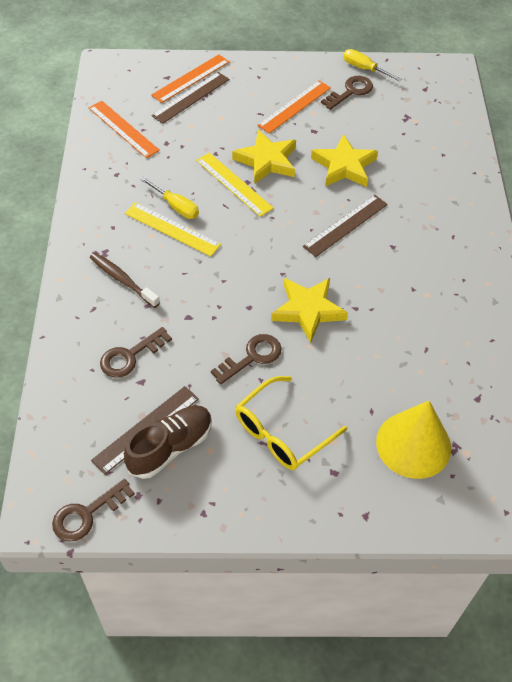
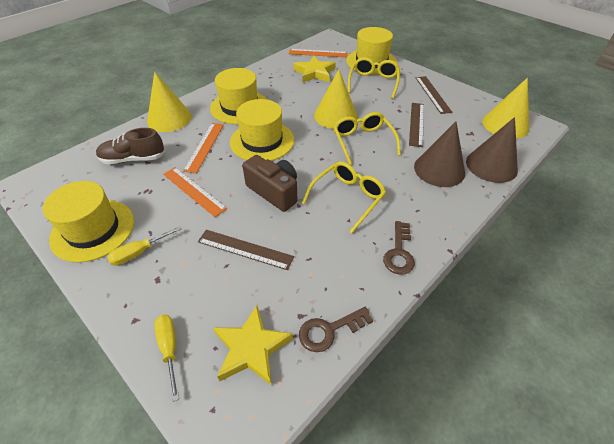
brown camera: none = 0 -> [242,155,297,212] = 1
brown cone: none = 0 -> [414,122,465,187] [466,117,518,183] = 2
brown key: [52,479,135,541] [100,327,172,378] [211,334,282,385] [321,76,373,110] = 4 -> [299,307,373,352] [383,221,415,275] = 2
brown toothbrush: [90,253,160,308] = 1 -> none = 0
yellow cone: [376,401,451,479] = 1 -> [147,72,192,132] [314,69,357,129] [482,78,529,139] = 3
yellow glasses: [235,376,347,470] = 1 -> [302,161,386,234] [333,112,401,165] [348,57,400,99] = 3
yellow hat: none = 0 -> [43,181,134,263] [210,68,267,124] [230,99,294,161] [346,27,397,75] = 4
yellow ruler: [125,202,221,256] [196,153,274,217] = 2 -> none = 0
yellow star: [232,130,296,184] [271,278,348,343] [311,134,378,187] = 3 -> [213,305,293,386] [294,56,336,82] = 2

